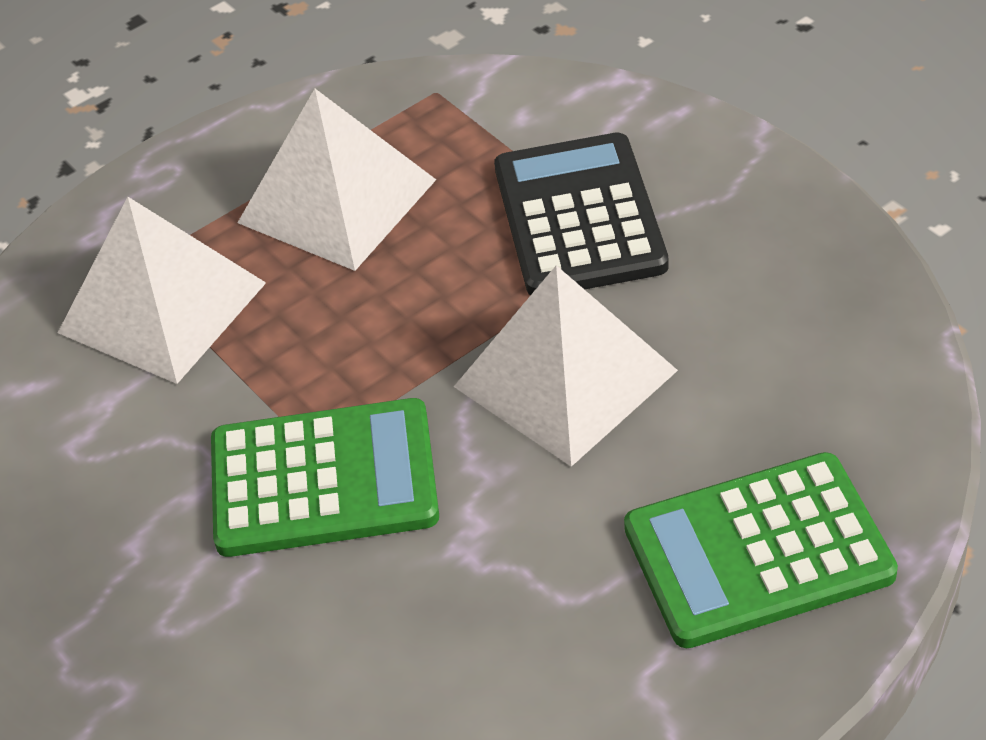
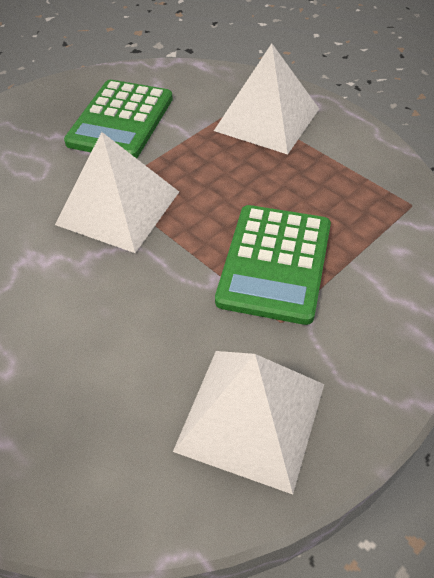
black calculator: [494,132,669,295] = 1 -> none = 0

